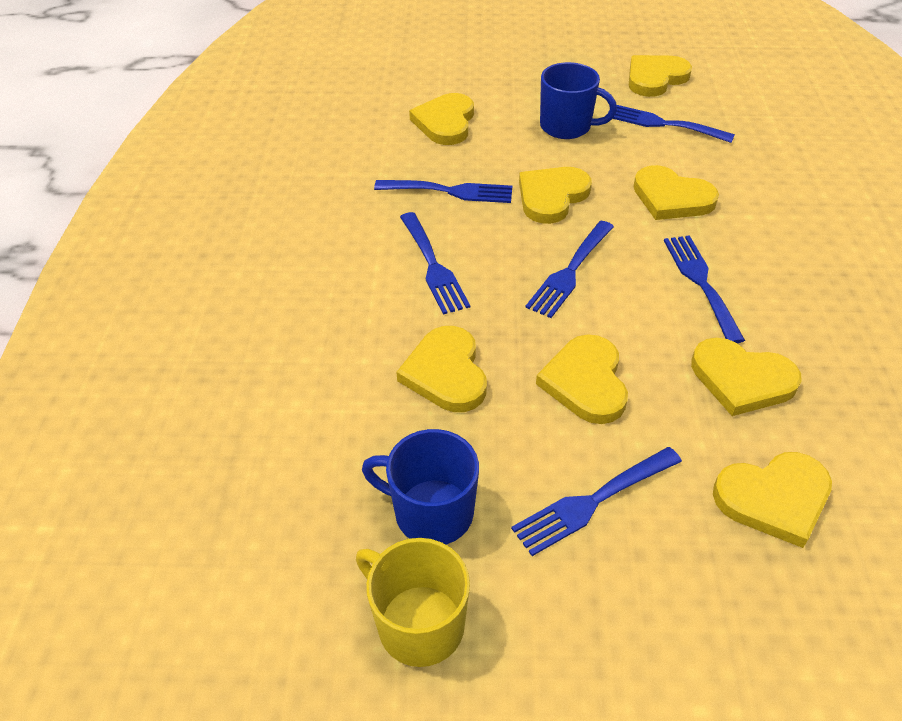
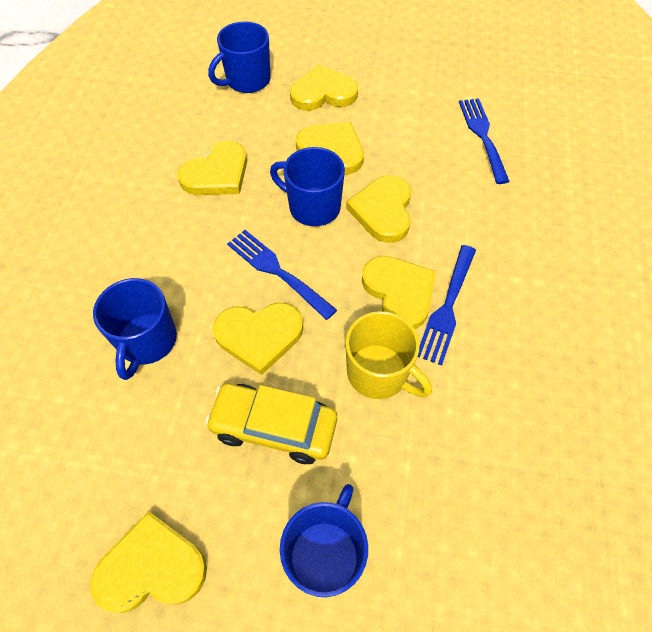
blue fork: [374,180,512,203] [400,212,470,315] [511,447,682,556] [525,221,614,318] [607,105,735,143] [664,235,745,343] = 6 -> [227,230,337,320] [418,245,476,366] [459,98,510,184] = 3
blue mug: [362,429,479,545] [540,62,617,139] = 2 -> [93,278,177,380] [208,21,270,93] [270,147,345,226] [280,484,368,597] = 4
yellow car: none = 0 -> [205,383,337,464] = 1
yellow heart: [396,326,487,412] [409,93,474,145] [519,167,592,224] [536,334,628,424] [629,55,692,97] [633,165,719,220] [691,338,802,416] [713,452,832,548] = 8 -> [90,511,207,613] [178,141,247,195] [213,302,303,375] [290,64,358,111] [296,122,364,175] [346,175,411,243] [362,256,436,329] = 7

